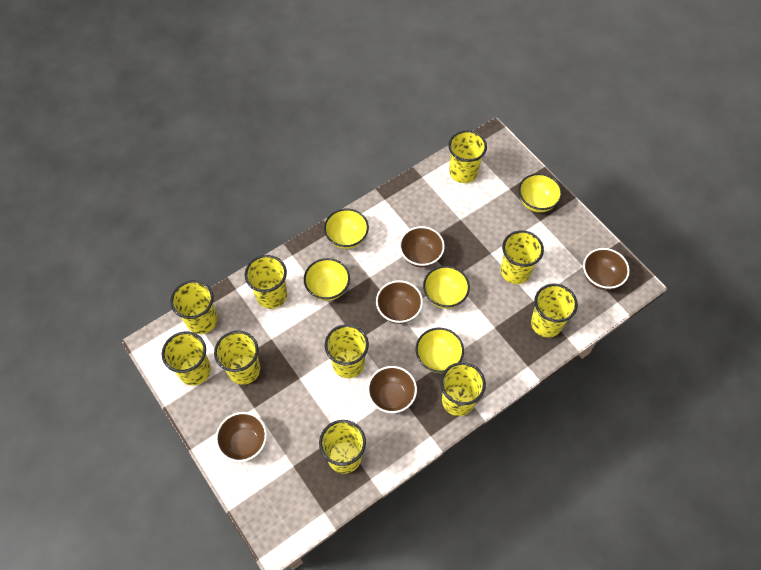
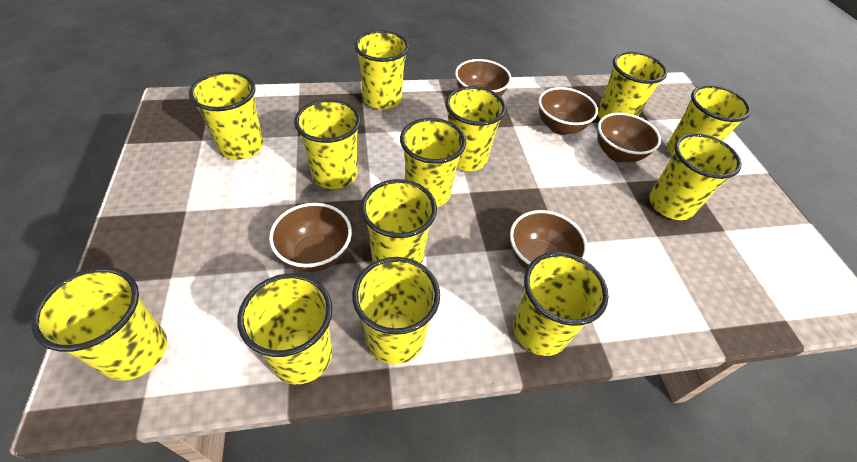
yellow bowl: [304,258,350,301] [324,209,369,249] [416,328,464,373] [423,266,470,309] [519,173,562,212] = 5 -> none = 0
yellow cup: [162,331,211,385] [170,280,218,334] [214,331,260,385] [245,255,287,309] [319,420,366,474] [325,324,369,378] [440,362,486,416] [448,130,487,183] [500,230,544,284] [531,284,578,337] = 10 -> [31,267,167,381] [189,71,264,160] [237,273,333,384] [294,99,361,189] [352,257,440,365] [354,30,409,109] [361,179,437,264] [400,118,466,207] [445,86,506,171] [513,252,609,356] [598,51,667,119] [649,133,742,220] [667,85,751,155] = 13

